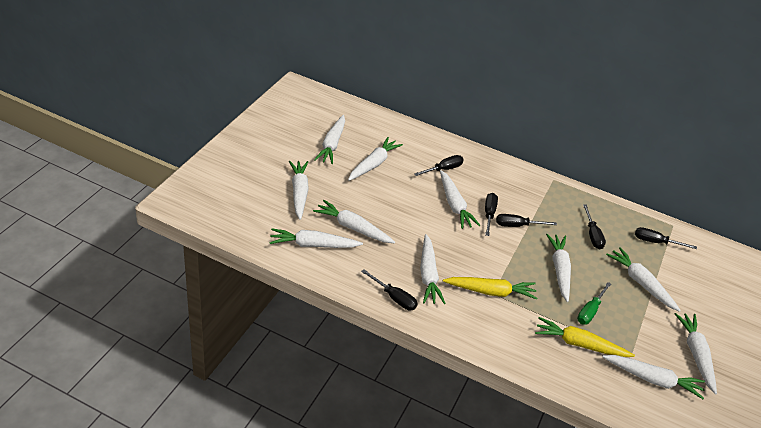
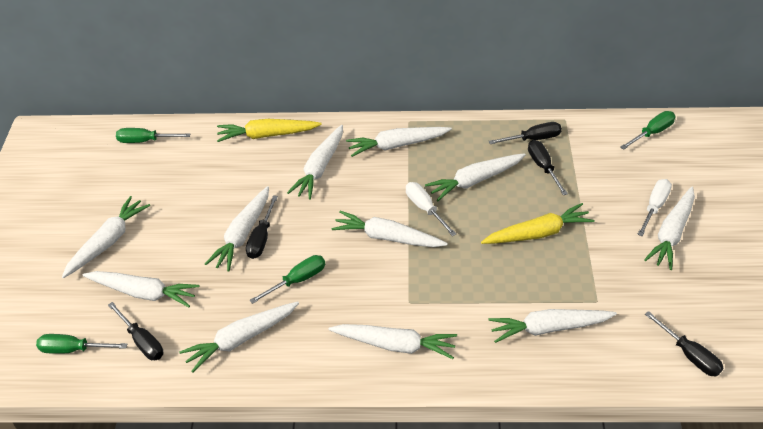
black screwdriver: [361,269,418,310] [414,155,464,176] [485,193,498,236] [496,214,557,227] [583,204,606,250] [635,227,697,249] = 6 -> [108,302,164,360] [246,196,278,259] [488,122,562,144] [528,140,568,195] [645,311,723,376] = 5
green screwdriver: [577,282,611,325] = 1 -> [36,334,127,354] [116,128,190,143] [249,255,325,304] [620,111,676,150] = 4
white screwdriver: none = 0 -> [406,182,456,236] [637,179,672,236] = 2

